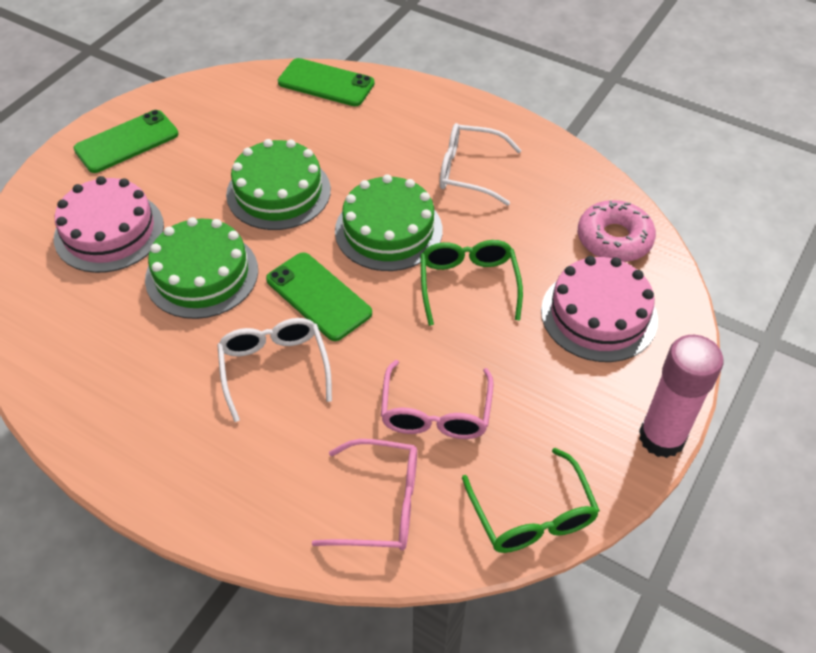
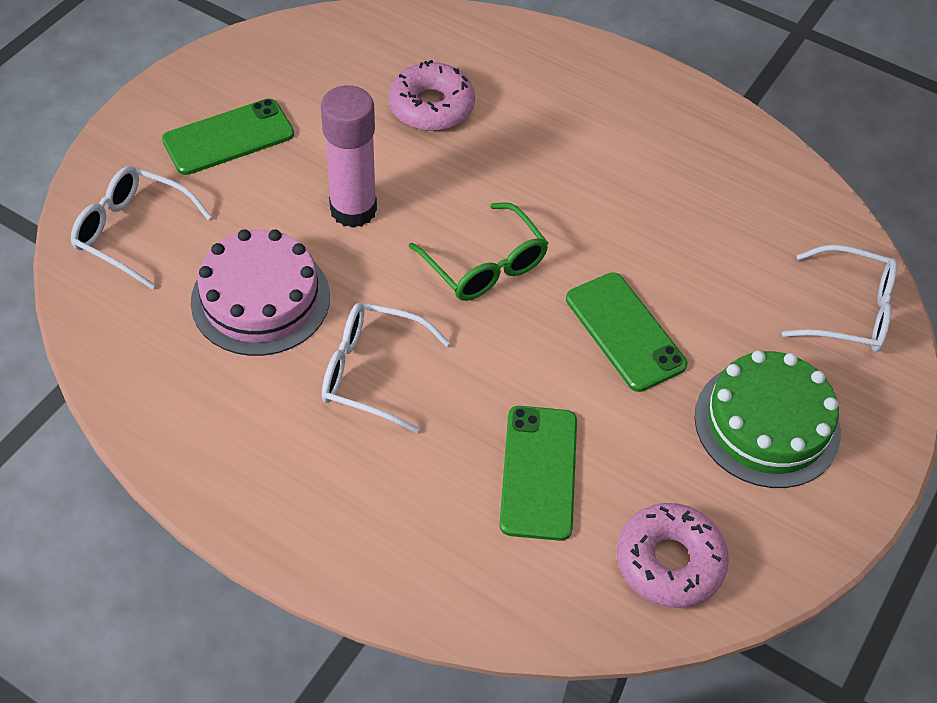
green cake: [145,217,258,319] [226,139,331,230] [335,174,443,271] = 3 -> [695,350,841,488] = 1
green glasses: [420,240,523,326] [462,448,600,553] = 2 -> [409,202,548,301] = 1
pink cake: [54,176,164,273] [541,256,658,362] = 2 -> [191,229,330,356] = 1
pink donut: [578,200,656,262] = 1 -> [388,60,475,131] [617,503,729,608] = 2
pink glasses: [312,439,417,550] [381,360,494,439] = 2 -> none = 0
white glasses: [217,318,332,422] [440,123,522,206] = 2 -> [71,166,212,289] [322,303,450,433] [782,245,897,352] = 3

